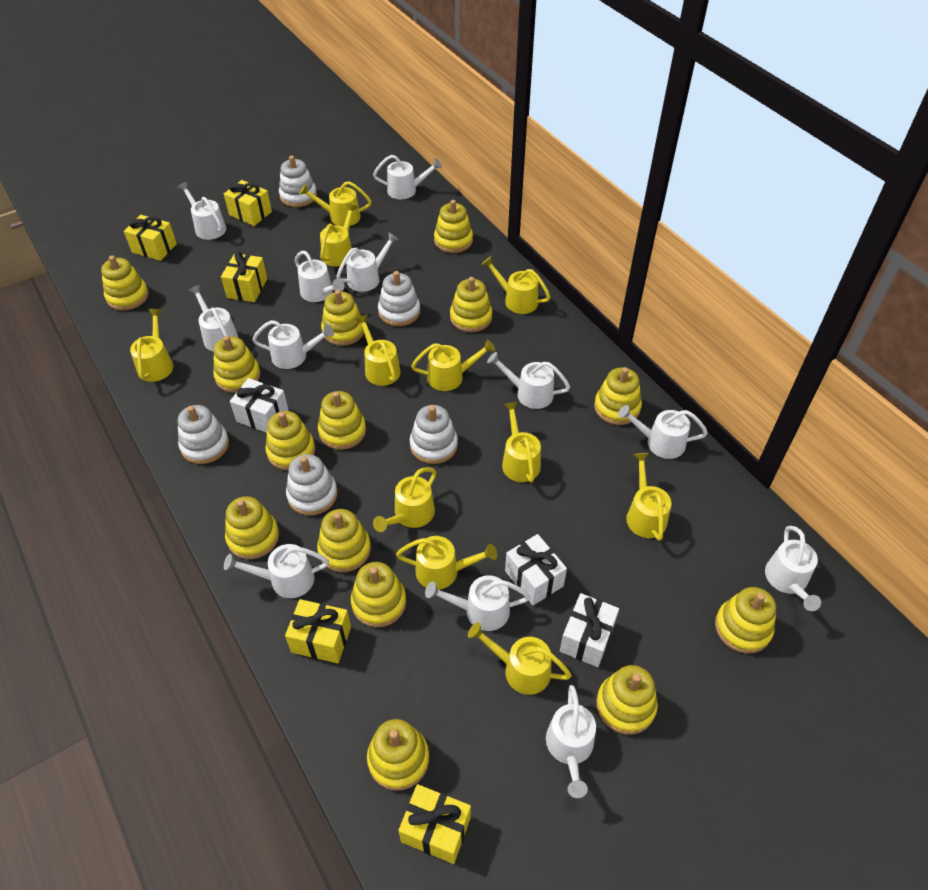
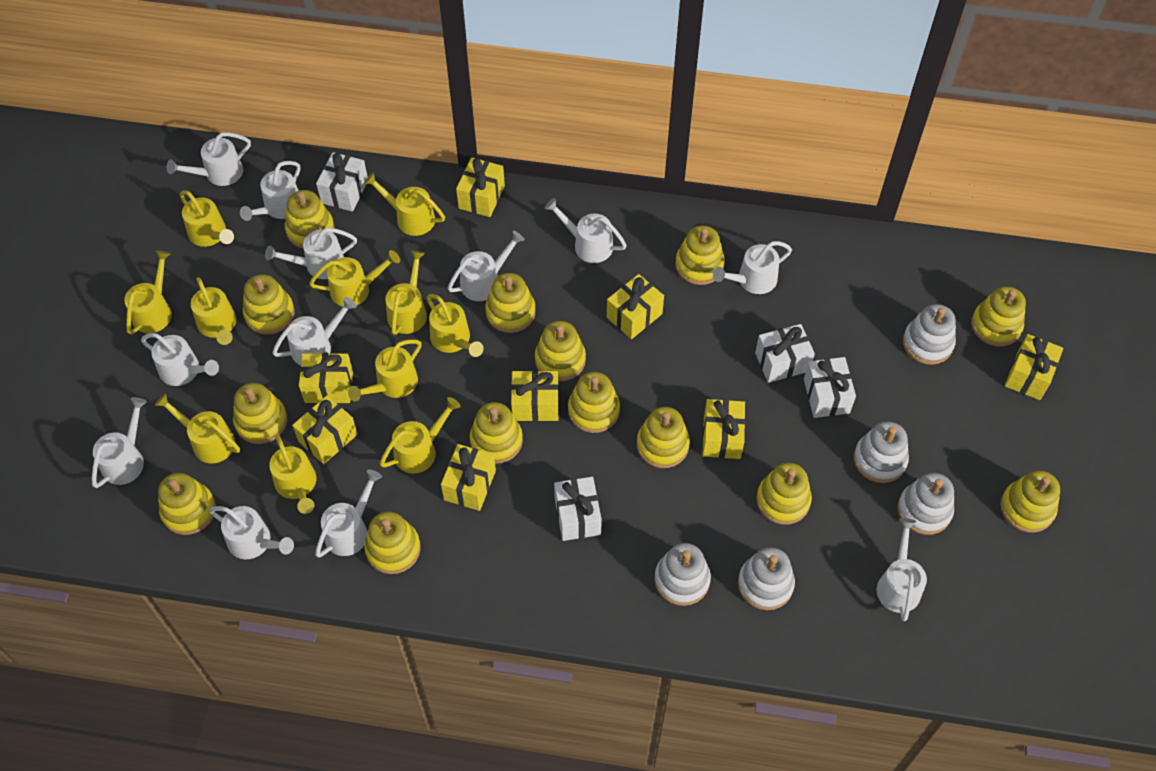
white gift: [230,378,289,433] [505,534,567,605] [560,593,619,667] = 3 -> [316,152,368,212] [554,477,602,541] [755,324,815,383] [804,357,856,418] = 4
yellow gift: [124,215,177,261] [221,251,267,302] [224,180,272,226] [285,599,351,663] [398,784,471,864] = 5 -> [292,395,358,464] [299,353,353,403] [441,444,496,511] [456,157,505,217] [511,370,559,421] [607,274,664,339] [702,399,745,459] [1005,334,1063,400] = 8

